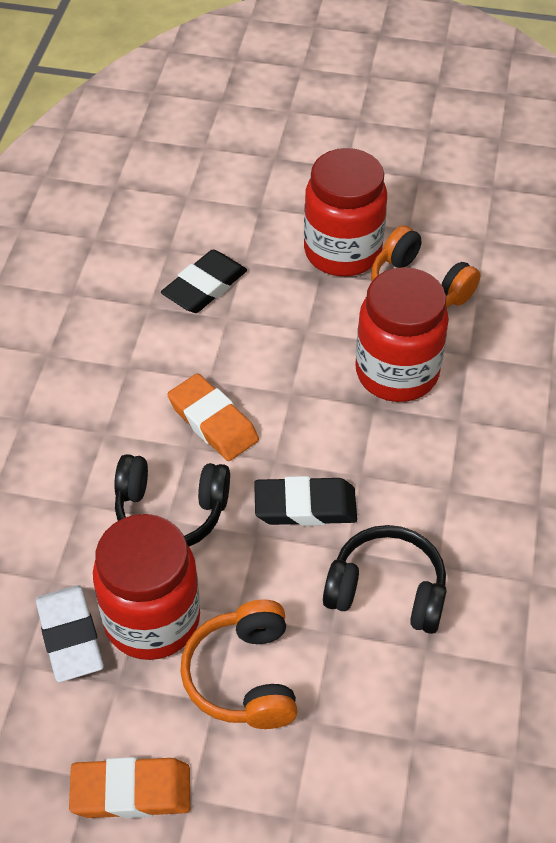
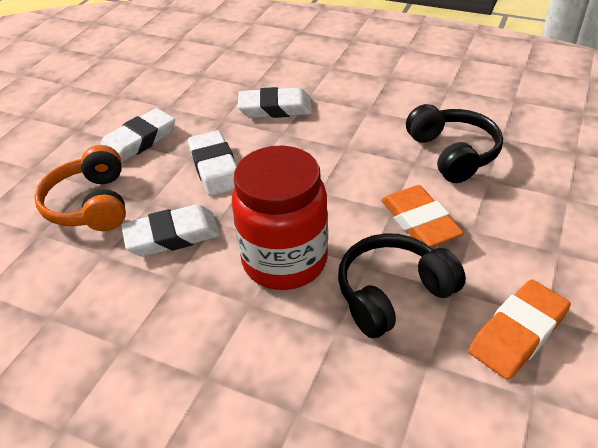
black eraser: [161,250,247,313] [254,476,357,526] = 2 -> none = 0
orange headphones: [180,600,297,729] [371,226,480,308] = 2 -> [34,145,126,231] = 1
red jar: [93,514,200,660] [304,148,387,276] [355,267,449,402] = 3 -> [232,146,328,290] = 1
white eraser: [36,585,104,682] = 1 -> [100,108,175,163] [121,204,220,257] [188,130,237,196] [238,87,312,118] = 4

